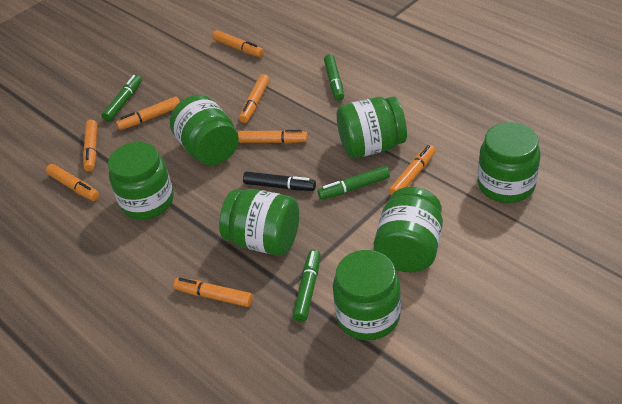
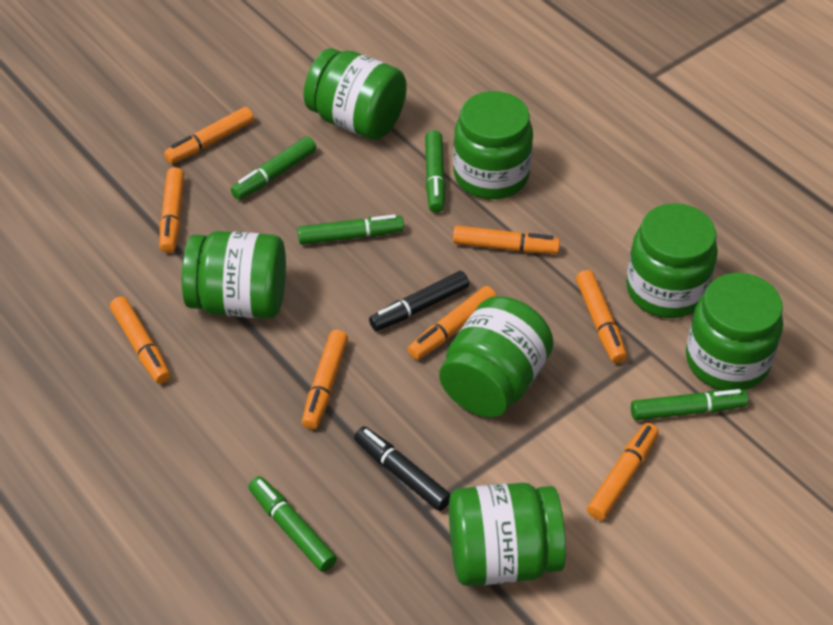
black marker: [243,171,316,191] = 1 -> [354,426,451,511] [369,271,469,331] = 2
green marker: [102,75,142,122] [293,249,321,322] [318,166,390,200] [324,54,344,101] = 4 -> [231,136,316,200] [248,476,337,572] [298,215,404,245] [425,130,446,213] [631,389,748,420] = 5

